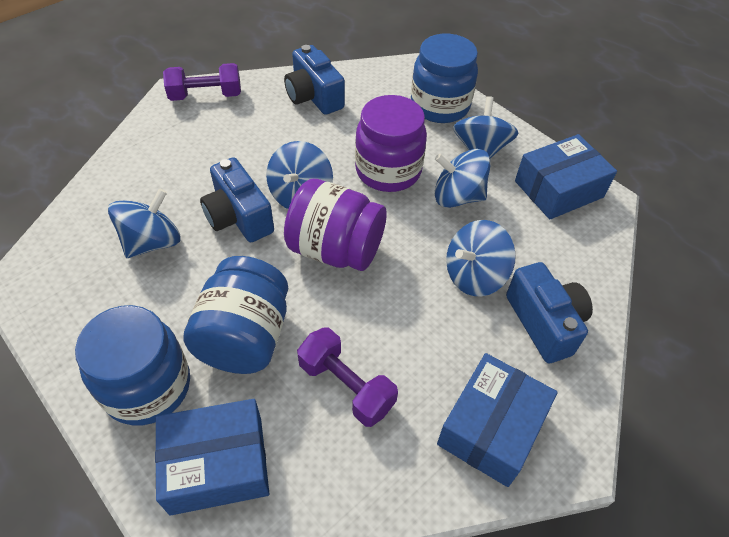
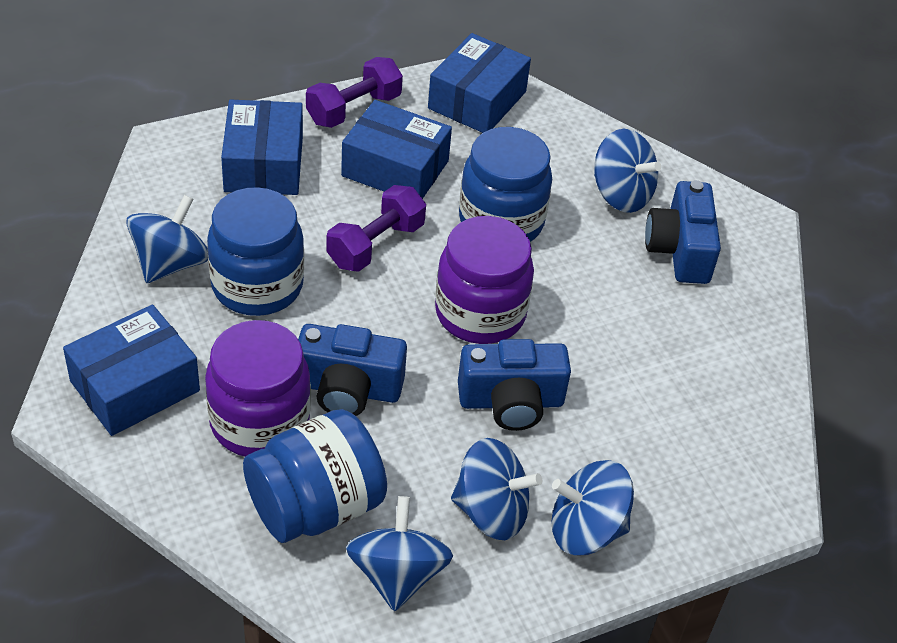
blue box: [155,399,269,516] [437,353,558,487] [515,134,617,220] = 3 -> [63,304,200,436] [221,99,303,195] [341,100,452,199] [428,33,531,133] = 4

